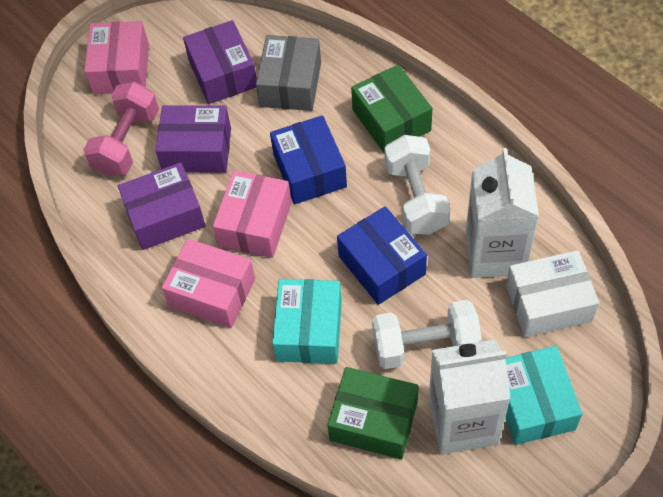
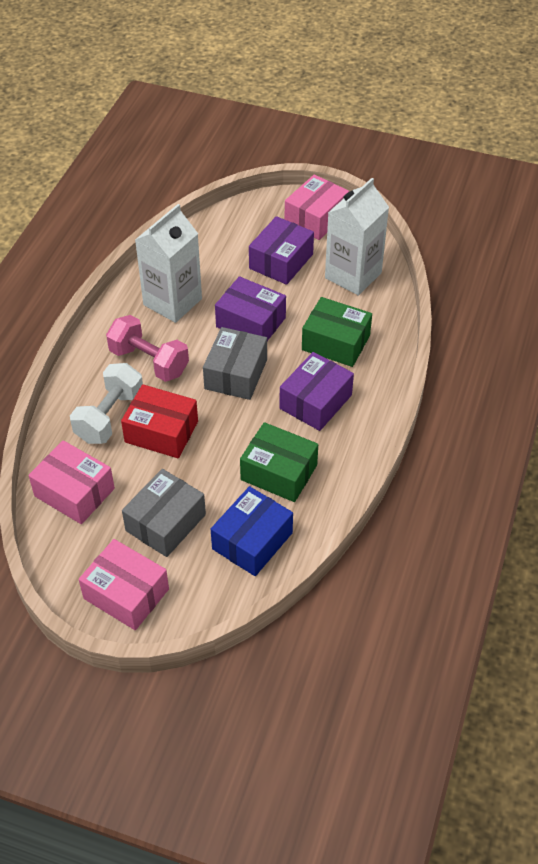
blue box: [270,115,347,204] [337,206,427,305] = 2 -> [211,486,293,576] = 1
grey box: [256,35,321,111] = 1 -> [122,469,206,557] [203,327,267,400] = 2
red box: none = 0 -> [121,384,198,458] = 1
turquoise box: [272,279,342,364] [505,346,582,445] = 2 -> none = 0
white box: [506,250,599,337] = 1 -> none = 0
white dumbbell: [372,300,482,369] [384,135,450,235] = 2 -> [70,363,143,444] = 1

